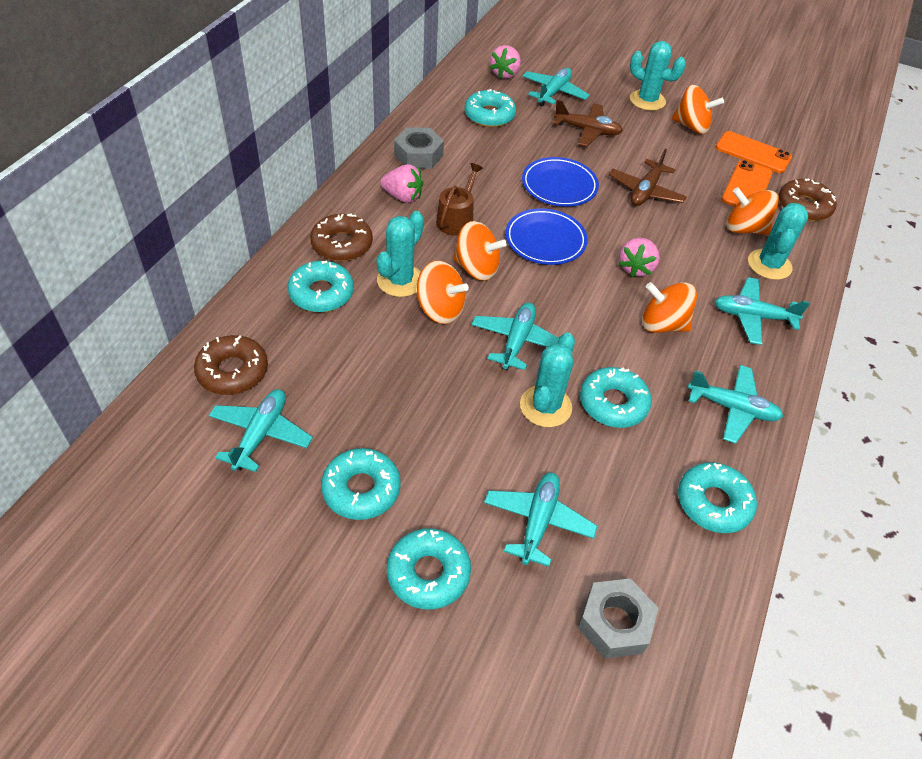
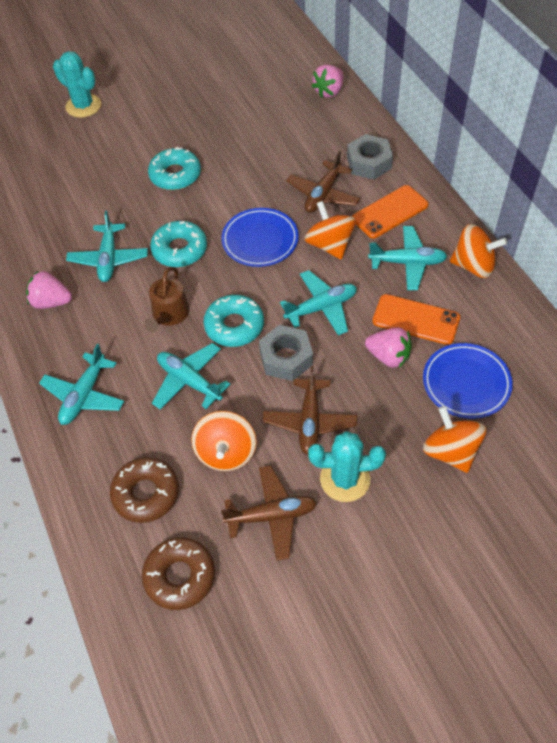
brown donut: [194,335,268,395] [310,213,373,261] [779,178,837,221] = 3 -> [110,457,179,523] [142,537,215,610] = 2
brown plane: [554,100,623,147] [609,149,687,206] = 2 -> [221,465,317,561] [263,366,357,455] [286,150,360,213] = 3
orange spinning top: [417,261,469,324] [453,221,507,281] [642,282,697,333] [672,85,724,134] [727,187,779,235] = 5 -> [191,411,256,471] [304,201,356,260] [423,406,486,473] [450,224,507,278] = 4
turquoise cactus: [377,211,424,297] [520,333,575,427] [630,41,686,111] [748,203,808,280] = 4 -> [53,51,101,118] [308,431,386,502] = 2
turquoise donut: [287,260,354,312] [321,448,401,520] [387,528,471,609] [465,89,516,127] [580,367,652,428] [678,462,757,533] = 6 -> [148,147,201,190] [150,221,207,267] [203,295,264,347] = 3
turquoise plane: [208,389,313,472] [471,303,559,370] [484,472,597,567] [523,68,590,106] [687,365,783,444] [714,277,810,345] = 6 -> [39,344,124,425] [66,211,148,282] [152,343,230,410] [280,270,357,336] [368,226,447,290] = 5

